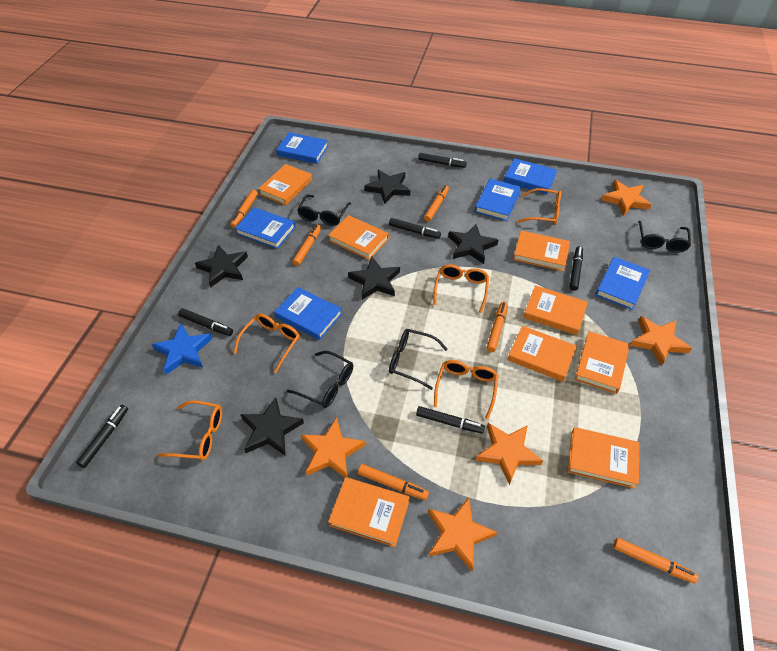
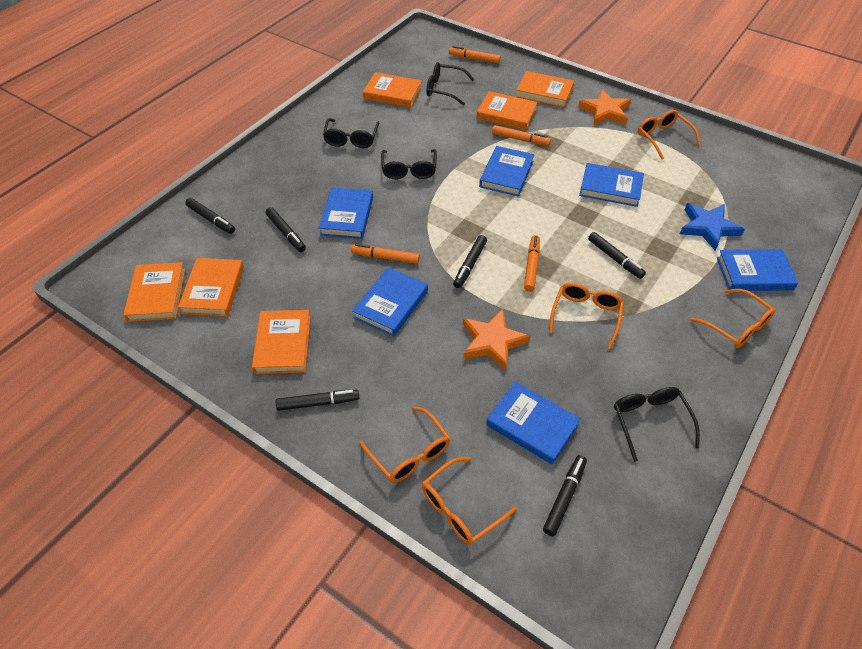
black star: [195,245,248,288] [240,397,304,456] [348,257,400,300] [364,170,410,204] [448,224,498,264] = 5 -> none = 0
orange book: [258,164,312,206] [328,215,389,260] [328,477,410,547] [507,326,577,382] [513,231,570,271] [523,285,588,335] [568,427,640,489] [574,331,630,394] = 8 -> [123,262,186,322] [178,258,244,317] [252,310,311,374] [363,72,422,108] [476,91,538,130] [516,71,574,108] = 6
orange marker: [230,190,258,228] [292,225,321,266] [358,464,429,500] [424,185,449,222] [487,302,508,352] [613,538,698,584] = 6 -> [351,244,420,264] [449,46,501,63] [492,125,551,146] [524,235,540,292] = 4
orange star: [301,417,365,478] [428,497,497,571] [475,423,543,485] [601,180,652,216] [630,316,692,366] = 5 -> [463,309,531,371] [578,89,631,126] = 2

